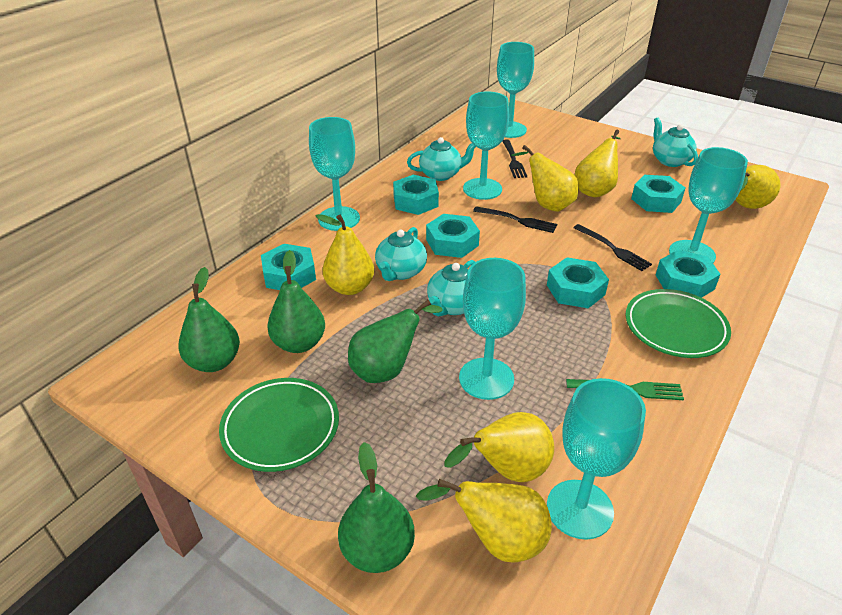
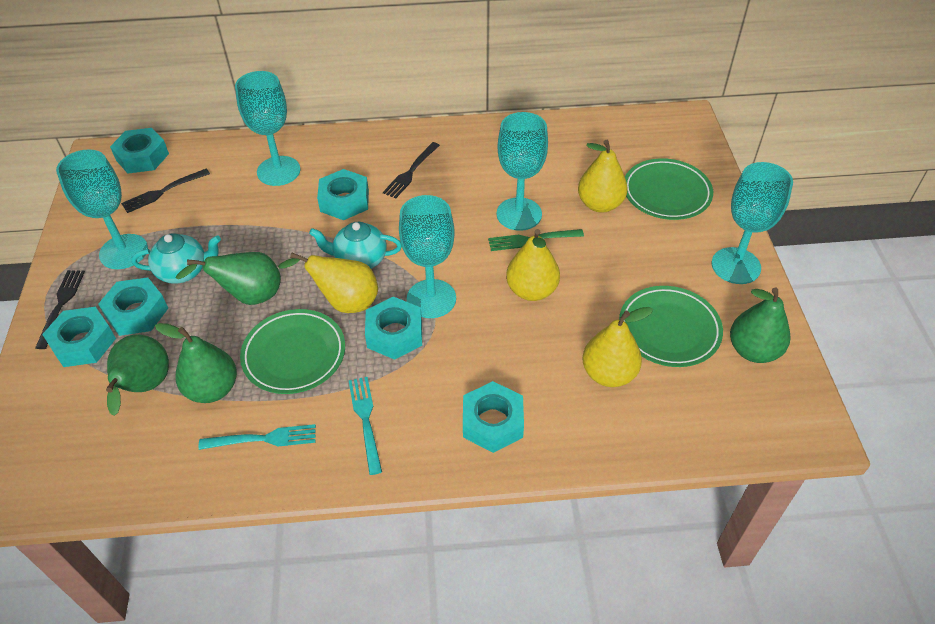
green plate: [219,378,339,472] [625,289,731,358] = 2 -> [240,309,345,394] [619,286,723,367] [625,158,713,220] = 3
turquoise fork: none = 0 -> [199,424,316,450] [349,377,382,475] = 2
turquoise goblet: [309,117,360,231] [459,258,526,400] [463,91,509,200] [497,42,534,138] [547,378,646,540] [669,147,748,263] = 6 -> [56,149,148,269] [235,71,300,186] [399,195,456,318] [497,112,548,231] [712,162,793,284] = 5
turquoise teapot: [375,227,427,281] [407,137,476,181] [427,260,475,317] [653,117,698,167] = 4 -> [131,233,221,284] [309,222,402,269] = 2
yellow pear: [316,214,374,295] [416,479,552,562] [445,412,554,482] [511,145,579,212] [575,129,621,197] [735,165,780,209] = 6 -> [278,253,378,313] [506,229,560,301] [578,140,628,213] [582,307,653,387] = 4

